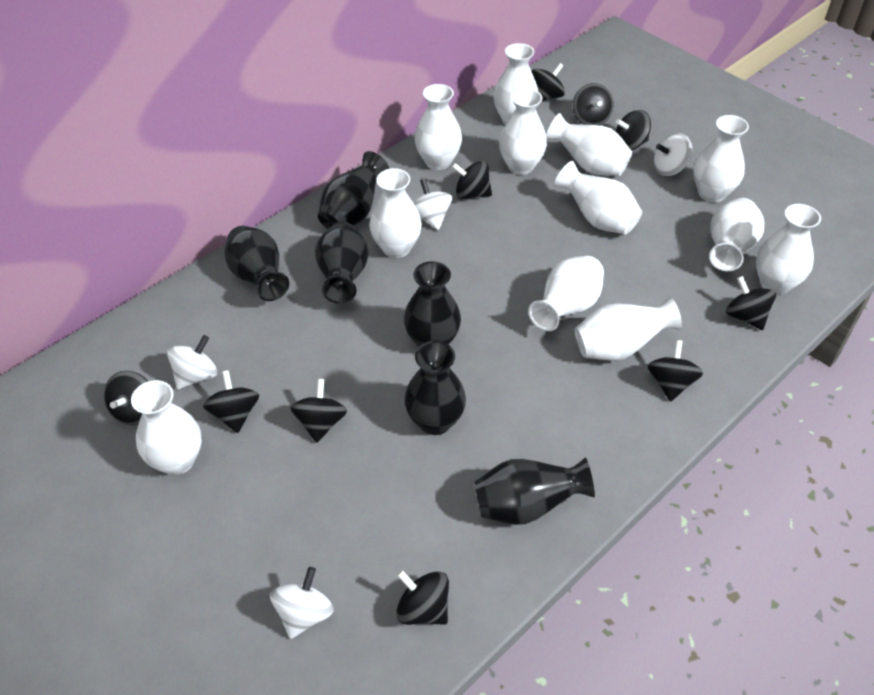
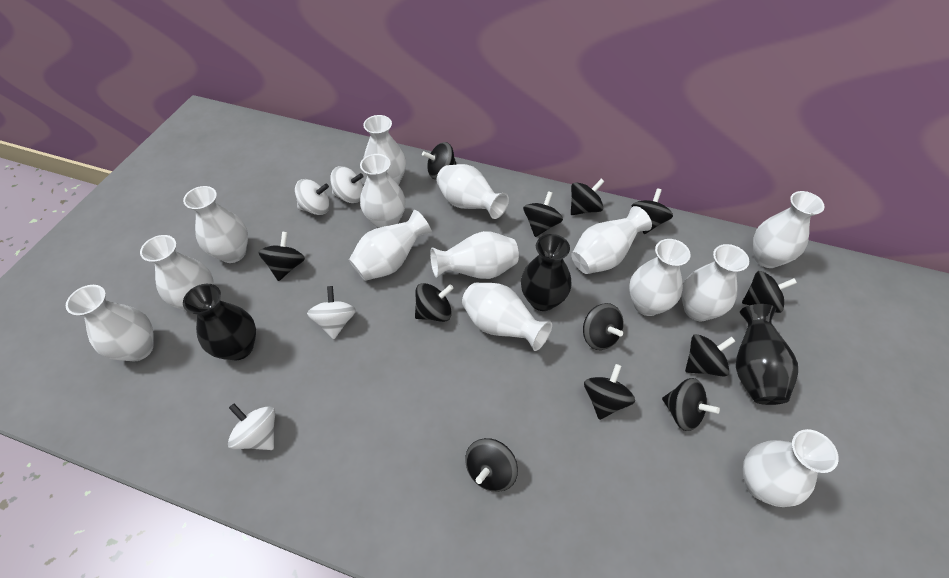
black spinning top: [104,371,148,425] [203,370,259,433] [290,379,347,443] [396,570,449,625] [452,161,492,199] [532,63,565,101] [573,83,614,125] [615,110,651,151] [648,340,703,402] [726,276,776,330] = 10 -> [258,231,305,281] [415,283,454,322] [422,142,457,179] [465,438,518,492] [523,191,563,237] [571,179,605,215] [583,303,624,350] [584,364,635,420] [632,188,673,234] [662,378,720,431] [685,334,736,377] [742,271,797,313] = 12
black vase: [225,226,289,301] [315,222,368,304] [318,151,389,229] [404,261,461,347] [404,341,466,435] [474,457,595,525] = 6 -> [183,284,256,360] [521,234,571,311] [736,304,798,405] = 3
white vase: [131,380,202,475] [369,168,422,258] [414,84,462,170] [493,43,538,125] [499,88,547,175] [528,256,604,331] [546,113,633,176] [554,161,642,234] [575,297,682,361] [693,115,749,203] [709,198,764,271] [756,204,821,295] = 12 -> [66,285,154,362] [140,235,214,310] [183,186,248,263] [349,210,432,281] [360,154,406,228] [363,115,406,185] [430,231,519,279] [437,164,509,219] [462,283,552,351] [571,206,652,274] [629,239,691,316] [681,244,749,321] [743,429,839,507] [753,191,825,268] = 14

